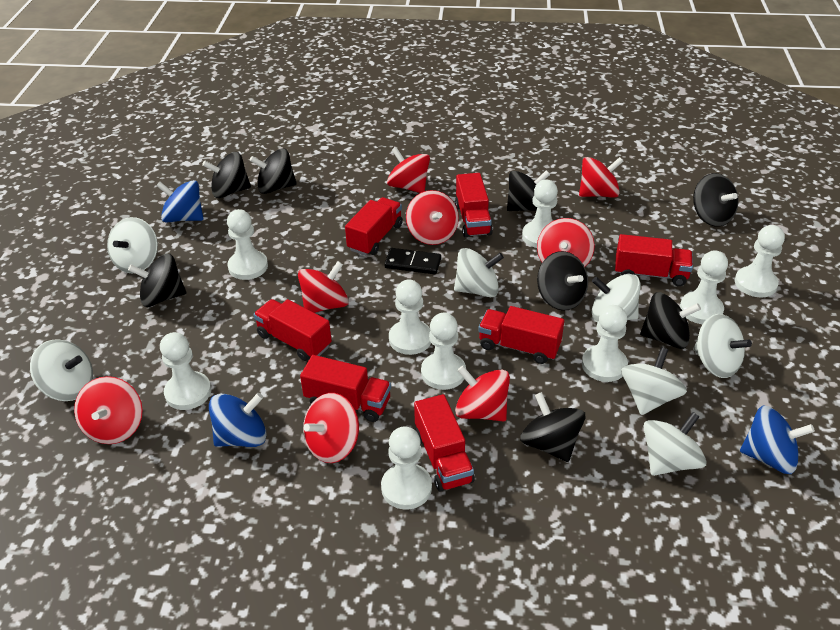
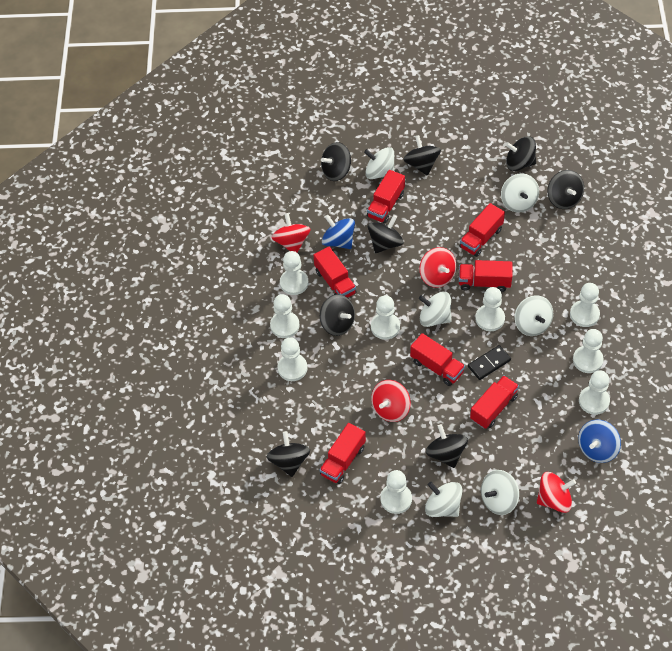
blue spinning top: [156,180,203,222] [209,393,267,447] [740,405,815,474] = 3 -> [322,215,355,249] [578,420,621,463] = 2
red spinning top: [74,376,142,444] [298,261,349,313] [303,393,359,463] [387,147,430,193] [406,190,459,245] [455,366,510,422] [537,218,595,267] [579,157,623,198] = 8 -> [271,213,310,253] [371,380,411,422] [419,247,456,288] [537,472,576,513] = 4
white spinning top: [30,339,93,401] [107,217,158,273] [454,248,504,297] [592,274,641,322] [621,347,687,415] [643,412,707,476] [693,314,752,378] = 7 -> [364,147,395,179] [419,292,452,327] [425,482,462,517] [481,470,519,515] [501,173,539,213] [515,295,553,336] = 6

